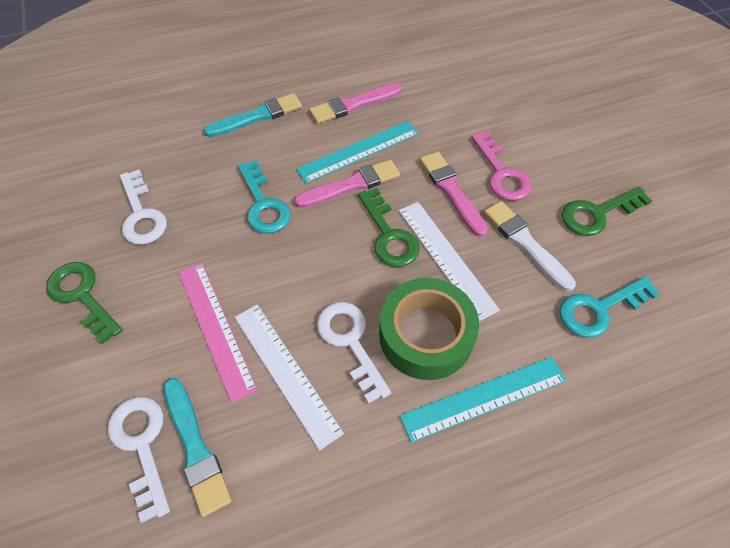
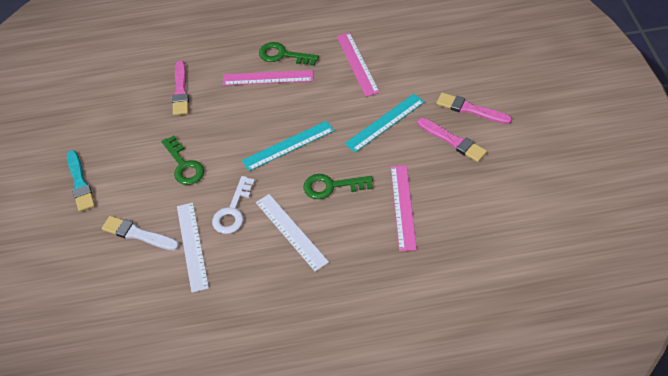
green tape: [379,278,479,380] = 1 -> none = 0
pink key: [471,132,532,201] = 1 -> none = 0
pink ruler: [178,263,258,403] = 1 -> [223,70,313,86] [337,32,380,97] [391,165,417,251] = 3
turquoise brush: [163,378,232,517] [203,93,302,137] = 2 -> [67,150,95,212] = 1
turquoise key: [238,160,291,233] [559,276,660,338] = 2 -> none = 0
white key: [107,397,170,523] [120,170,167,245] [317,302,391,404] = 3 -> [212,176,255,234] = 1

